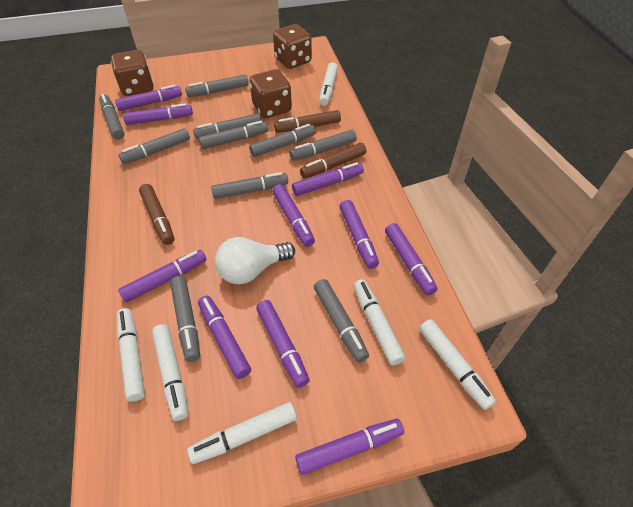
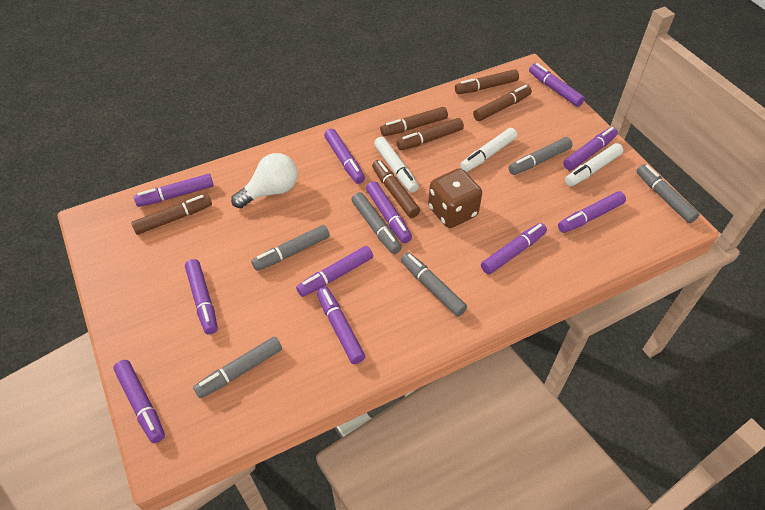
brown dice: [111,50,154,96] [249,69,292,118] [273,24,312,69] = 3 -> [428,168,482,228] = 1
brown marker: [139,184,174,245] [274,110,341,133] [300,143,366,179] = 3 -> [131,194,212,235] [372,160,420,218] [380,107,448,136] [396,118,464,150] [455,69,519,94] [473,85,532,121] = 6
grey marker: [99,94,124,140] [118,128,190,164] [170,276,200,362] [185,75,249,97] [193,113,262,139] [199,121,268,149] [211,172,288,199] [249,124,316,157] [289,130,357,160] [314,279,369,363] = 10 -> [193,336,282,398] [251,225,330,271] [351,192,402,254] [401,252,467,317] [508,137,572,175] [636,164,700,223] = 6
purple marker: [115,85,182,111] [118,250,206,302] [123,103,193,125] [198,296,251,379] [256,300,310,388] [272,184,315,247] [292,162,364,196] [295,418,404,475] [340,200,379,269] [385,223,438,296] = 10 -> [113,360,165,443] [134,174,214,207] [185,259,218,334] [296,246,373,297] [317,287,366,364] [324,129,365,184] [366,181,412,243] [481,223,547,274] [529,63,585,107] [558,191,626,233] [563,127,618,171] = 11
white marker: [117,308,145,402] [152,324,189,421] [187,402,297,464] [319,62,338,106] [353,280,406,365] [419,319,496,410] = 6 -> [374,137,419,193] [460,128,517,172] [565,143,623,186] = 3

